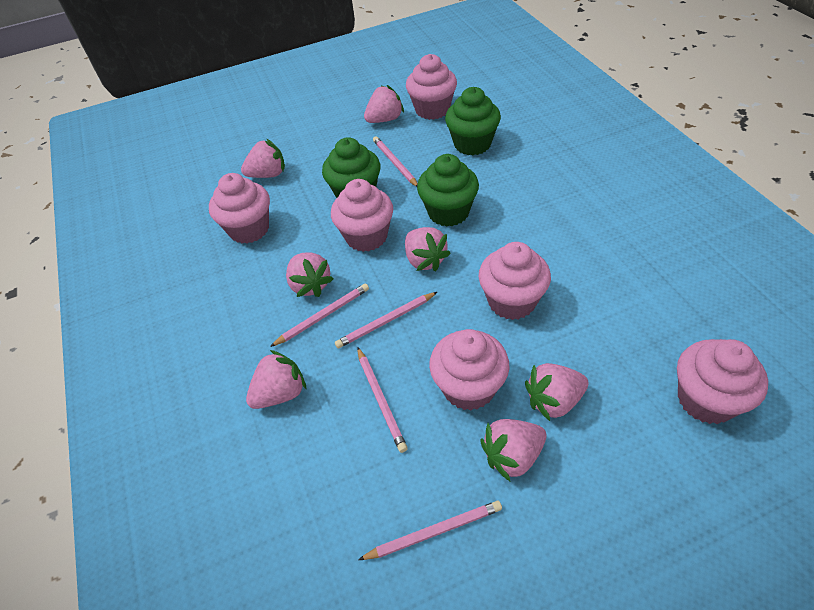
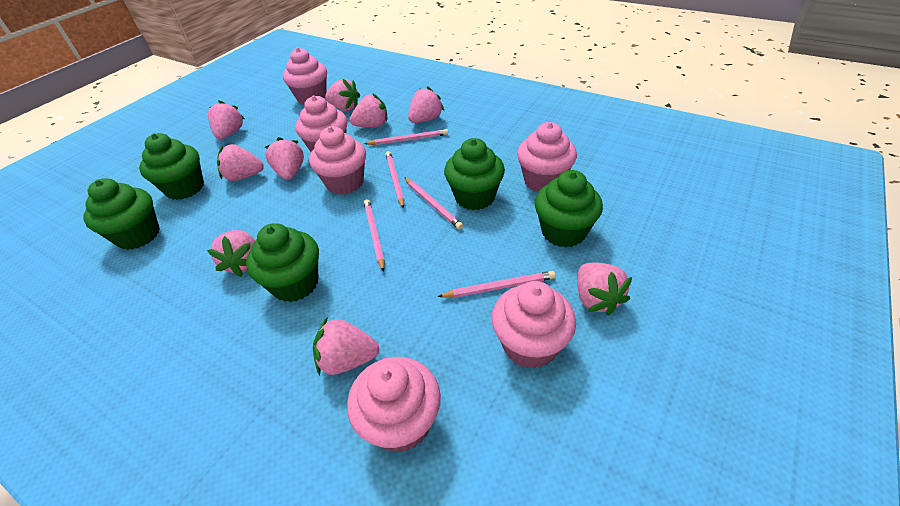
green cupcake: [322,137,380,198] [417,154,479,227] [445,87,501,155] = 3 -> [83,178,160,250] [139,133,204,200] [246,223,319,302] [444,138,505,210] [535,170,603,248] = 5
pink strawberry: [241,139,285,178] [246,350,307,409] [286,253,334,297] [364,85,404,123] [405,227,451,271] [480,419,546,482] [525,363,589,421] = 7 -> [207,230,255,277] [208,101,245,139] [217,144,264,181] [265,137,304,180] [313,318,379,376] [325,79,360,111] [350,93,387,127] [408,86,444,123] [577,263,632,316] = 9

